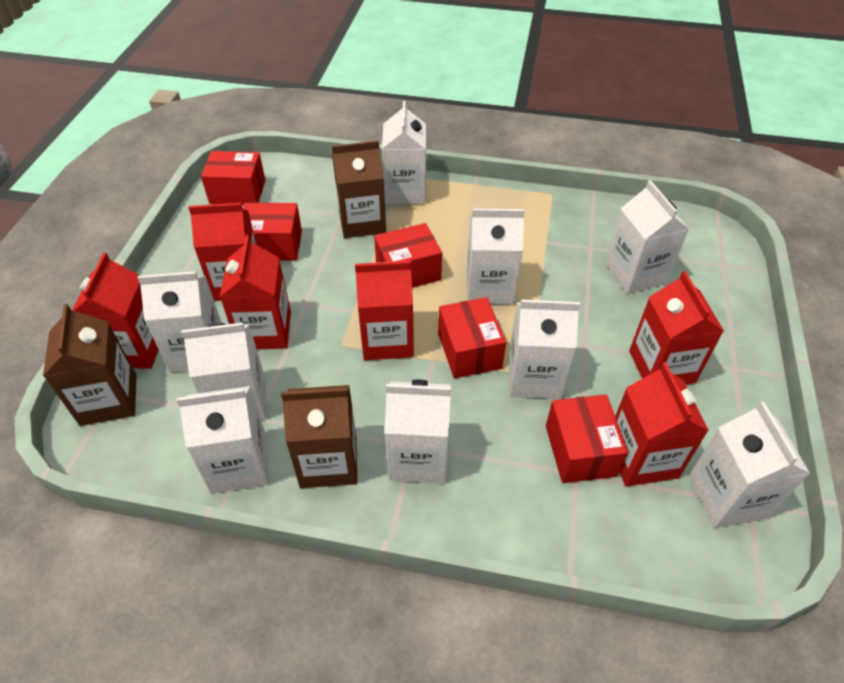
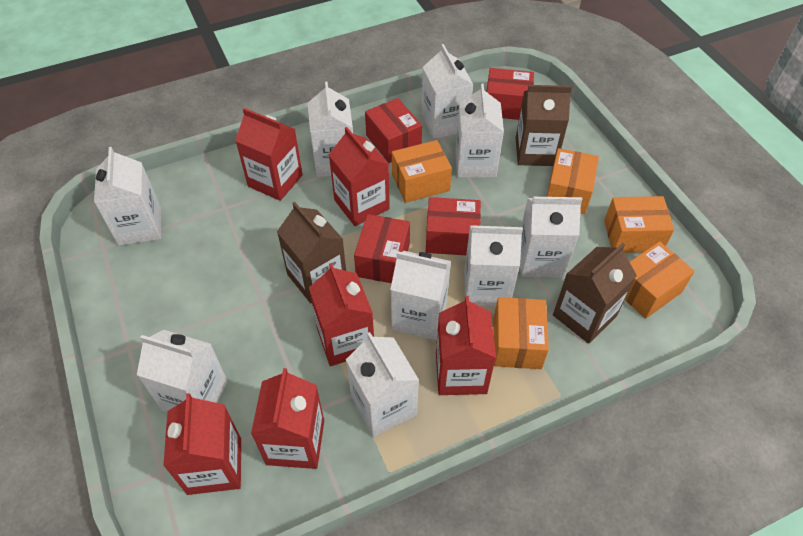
orange box: none = 0 -> [392,140,452,203] [494,297,549,369] [546,148,599,214] [604,196,674,253] [625,242,695,319] = 5
red box: [201,151,265,205] [243,203,302,261] [374,223,442,288] [438,297,506,379] [546,394,628,483] = 5 -> [354,214,410,283] [365,98,422,163] [426,197,481,255] [487,68,534,120] = 4

